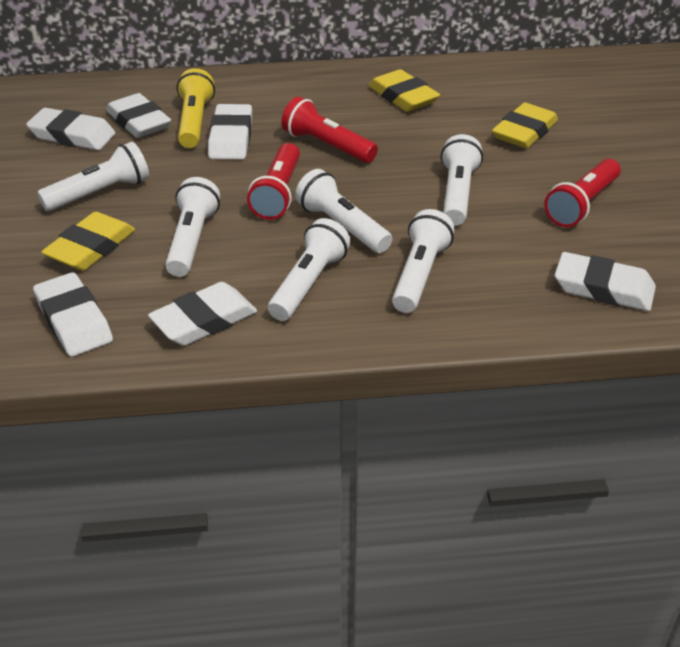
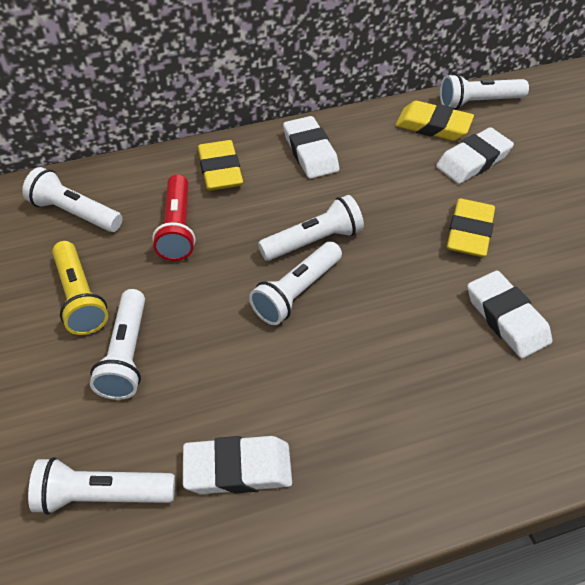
red flashlight: [247,143,300,220] [281,97,378,163] [544,159,621,227] = 3 -> [152,174,196,261] = 1
white eraser: [26,108,115,150] [33,272,113,357] [106,93,171,138] [148,282,257,346] [208,104,252,159] [555,252,656,311] = 6 -> [183,436,292,494] [283,116,339,179] [436,127,514,184] [467,271,552,358] = 4

